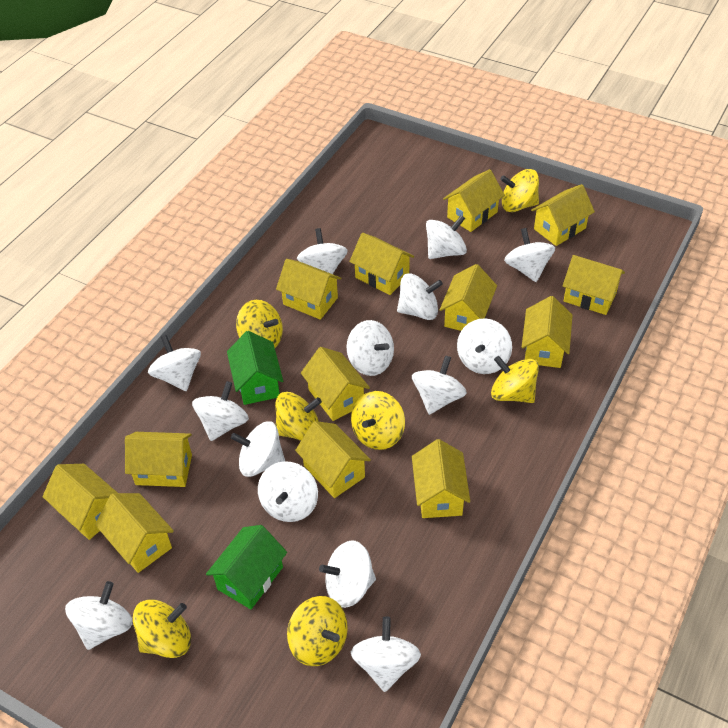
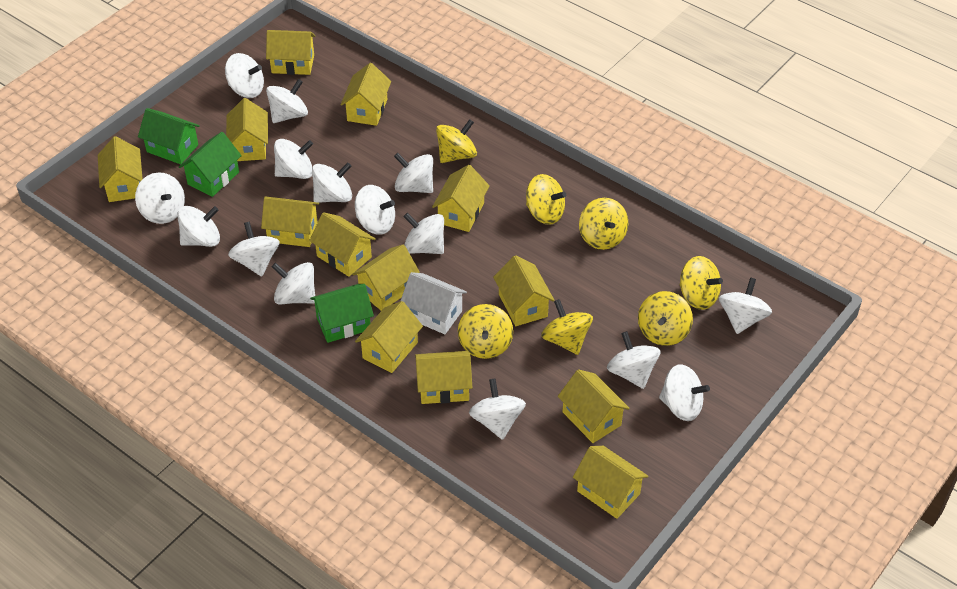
green house: [206,525,287,609] [227,331,283,405] = 2 -> [138,108,200,164] [179,132,242,197] [310,284,374,343] = 3
white house: none = 0 -> [400,272,467,334] = 1
white spinning top: [65,581,133,650] [148,335,201,391] [192,381,249,441] [231,421,285,477] [258,461,318,522] [297,228,348,274] [319,541,376,608] [347,320,394,376] [351,616,421,692] [397,274,443,320] [412,355,467,415] [426,215,467,259] [457,318,512,374] [504,228,555,282] = 14 -> [135,172,185,224] [178,206,220,247] [225,53,264,98] [228,222,280,277] [266,79,308,123] [272,262,315,304] [274,139,313,179] [312,162,352,203] [355,185,395,235] [394,153,433,193] [403,213,444,254] [469,378,526,440] [607,331,660,389] [659,364,710,421] [719,277,772,334] = 15

